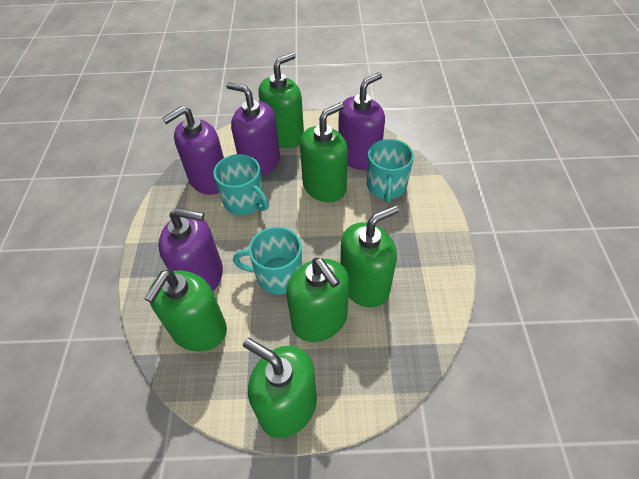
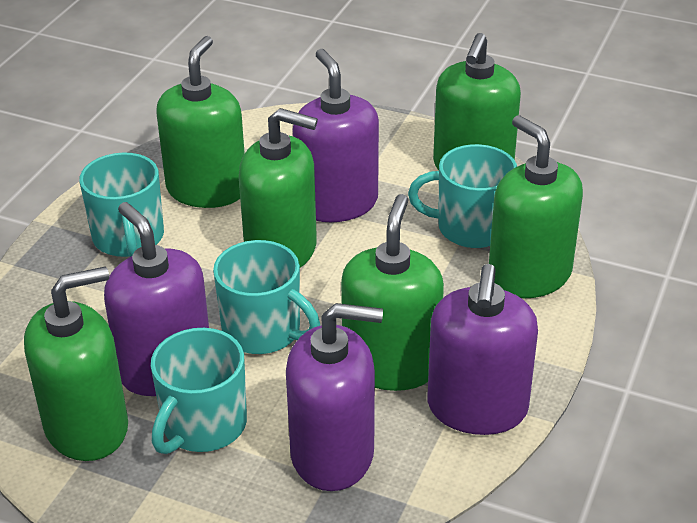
turquoise mug: [213,154,269,215] [233,227,302,294] [367,139,414,203] = 3 -> [79,152,164,257] [151,328,247,454] [213,240,320,354] [408,144,517,248] = 4

